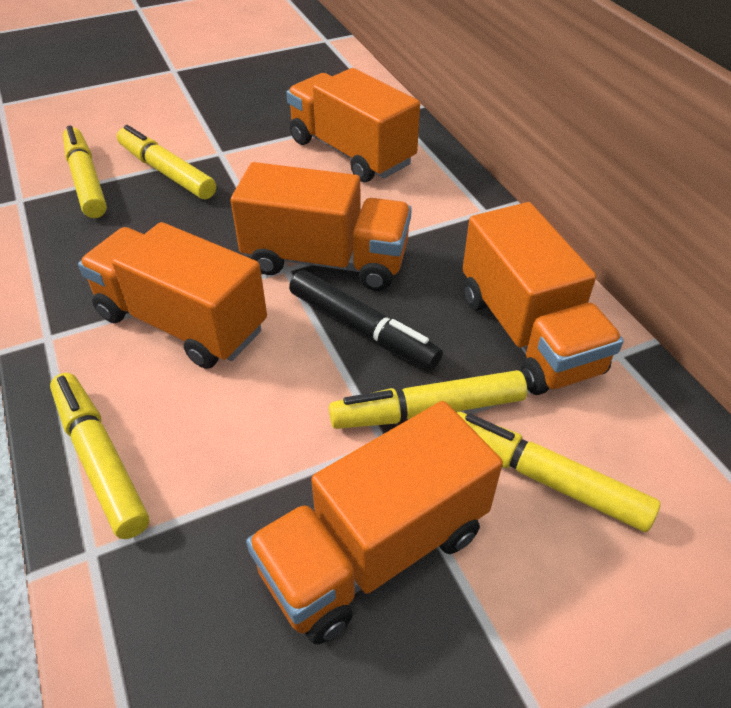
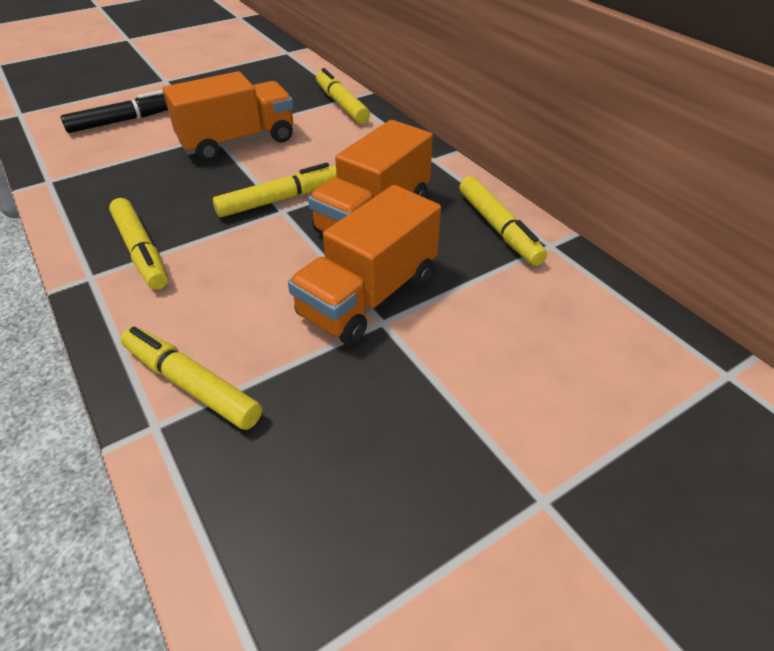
orange truck: [78,222,267,369] [231,162,412,291] [246,401,503,644] [286,68,420,182] [463,202,624,395] = 5 -> [163,71,294,161] [288,185,441,345] [308,120,433,233] = 3

